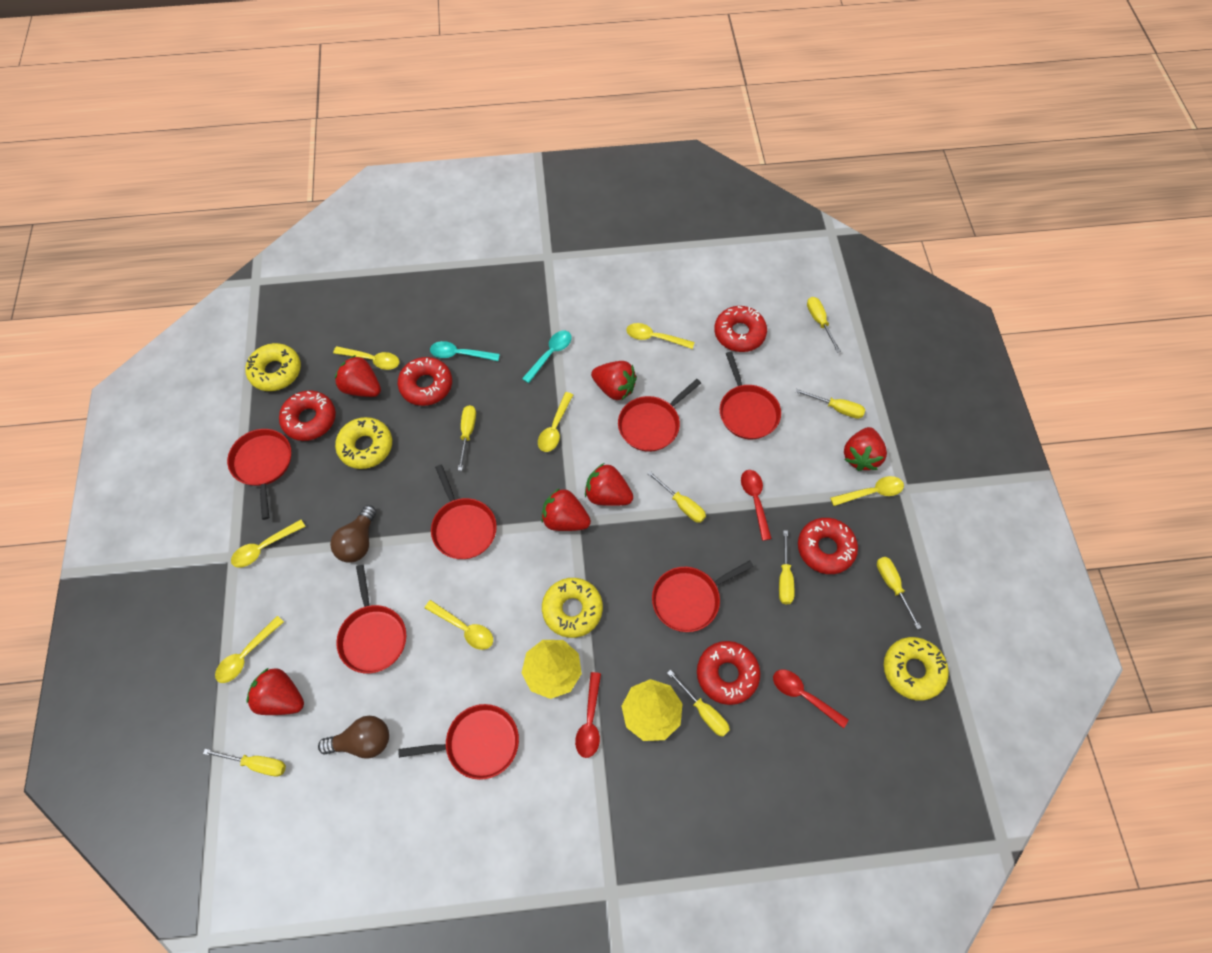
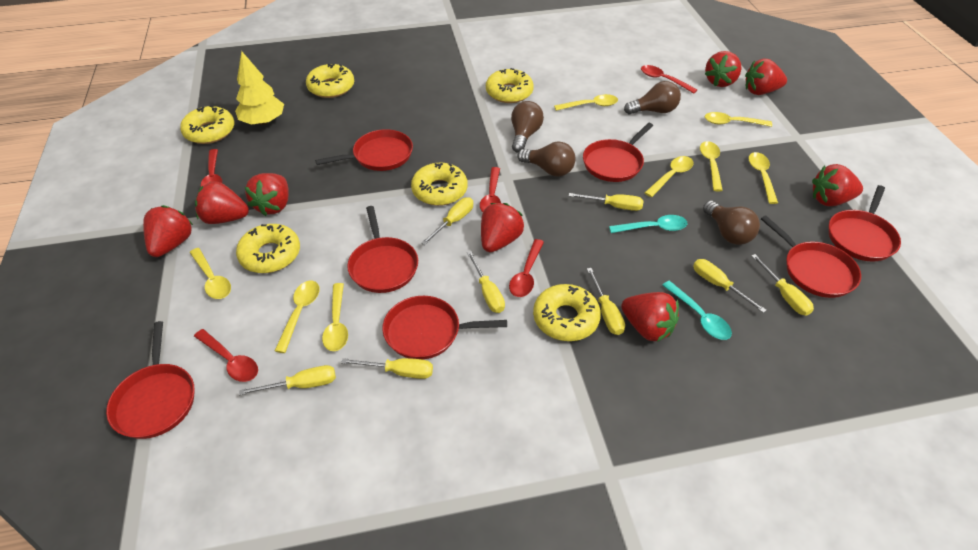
brown light bulb: [318,716,389,758] [330,505,376,563] = 2 -> [511,101,544,153] [517,142,575,177] [624,81,681,115] [703,201,760,245] = 4
red donut: [279,391,336,441] [398,357,452,406] [697,641,760,705] [714,306,767,352] [798,518,858,574] = 5 -> none = 0
red spoon: [575,672,601,758] [741,470,772,541] [773,670,849,728] = 3 -> [194,329,258,382] [201,149,222,187] [480,167,501,212] [509,239,544,297] [641,65,698,93] = 5
red strawberry: [246,668,304,715] [335,355,381,397] [541,488,591,531] [585,463,634,506] [591,361,637,400] [844,427,887,471] = 6 -> [143,205,193,257] [195,181,249,224] [245,173,289,216] [481,203,524,252] [621,292,679,342] [705,51,742,87] [745,58,787,95] [812,164,863,206] = 8
yellow donut: [245,343,301,391] [335,417,392,469] [542,578,603,638] [884,637,949,701] = 4 -> [180,105,234,144] [236,224,300,273] [306,64,354,98] [411,163,468,206] [486,68,534,103] [533,284,601,341] = 6
yellow spoon: [215,616,284,683] [231,519,306,568] [333,346,400,370] [425,600,493,650] [538,392,573,452] [626,323,694,349] [830,476,904,506] = 7 -> [189,248,231,299] [275,281,319,353] [322,283,348,351] [554,94,618,111] [645,156,694,197] [700,141,723,191] [705,112,772,127] [748,152,778,204] = 8
yellow tree: [521,640,582,699] [622,679,683,741] = 2 -> [235,51,284,125] = 1

